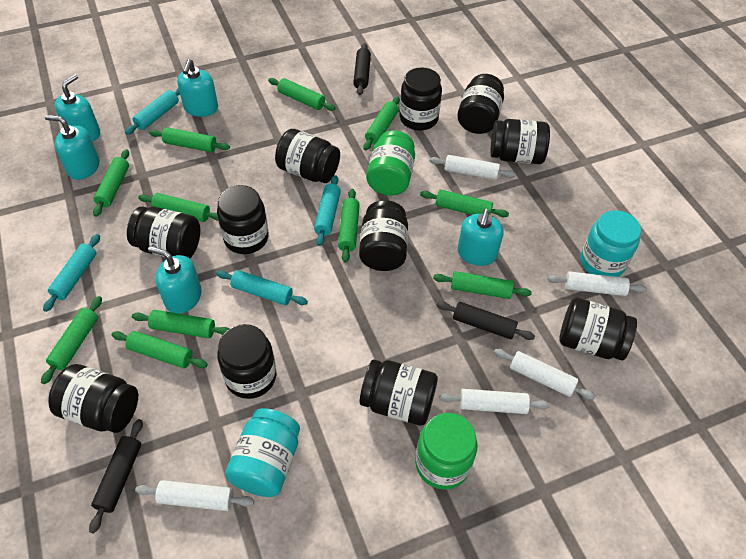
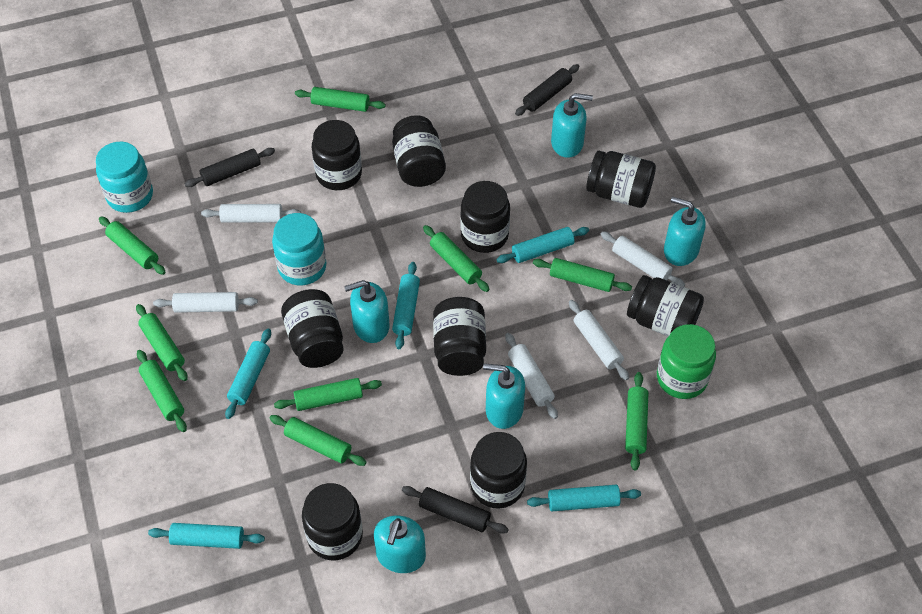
black jar: [48,364,138,433] [127,207,200,258] [217,185,269,254] [217,324,276,399] [275,129,340,183] [359,200,408,271] [360,359,438,426] [399,67,442,131] [457,74,504,134] [490,119,550,164] [559,298,637,360] = 11 -> [281,289,344,368] [302,483,363,560] [312,120,362,190] [392,115,446,187] [433,297,486,376] [460,181,510,253] [470,432,527,508] [586,151,656,208] [627,275,704,337] = 9
green jar: [366,130,415,196] [415,413,477,490] = 2 -> [657,324,716,399] = 1
green rolling pin: [41,296,102,384] [93,149,129,217] [112,331,208,368] [132,310,229,338] [138,193,218,222] [149,127,230,152] [268,78,335,111] [338,189,360,263] [363,96,400,151] [420,190,509,217] [433,271,532,299] = 11 -> [99,216,166,275] [136,304,188,381] [137,350,187,432] [270,415,366,466] [274,378,382,411] [295,87,386,112] [423,225,490,292] [533,258,632,292] [625,372,648,470] = 9
turquoise rolling pin: [43,234,100,312] [125,88,180,135] [216,270,308,305] [314,175,341,246] = 4 -> [148,523,265,549] [225,329,271,419] [392,262,420,349] [496,227,589,263] [527,485,641,511] = 5

